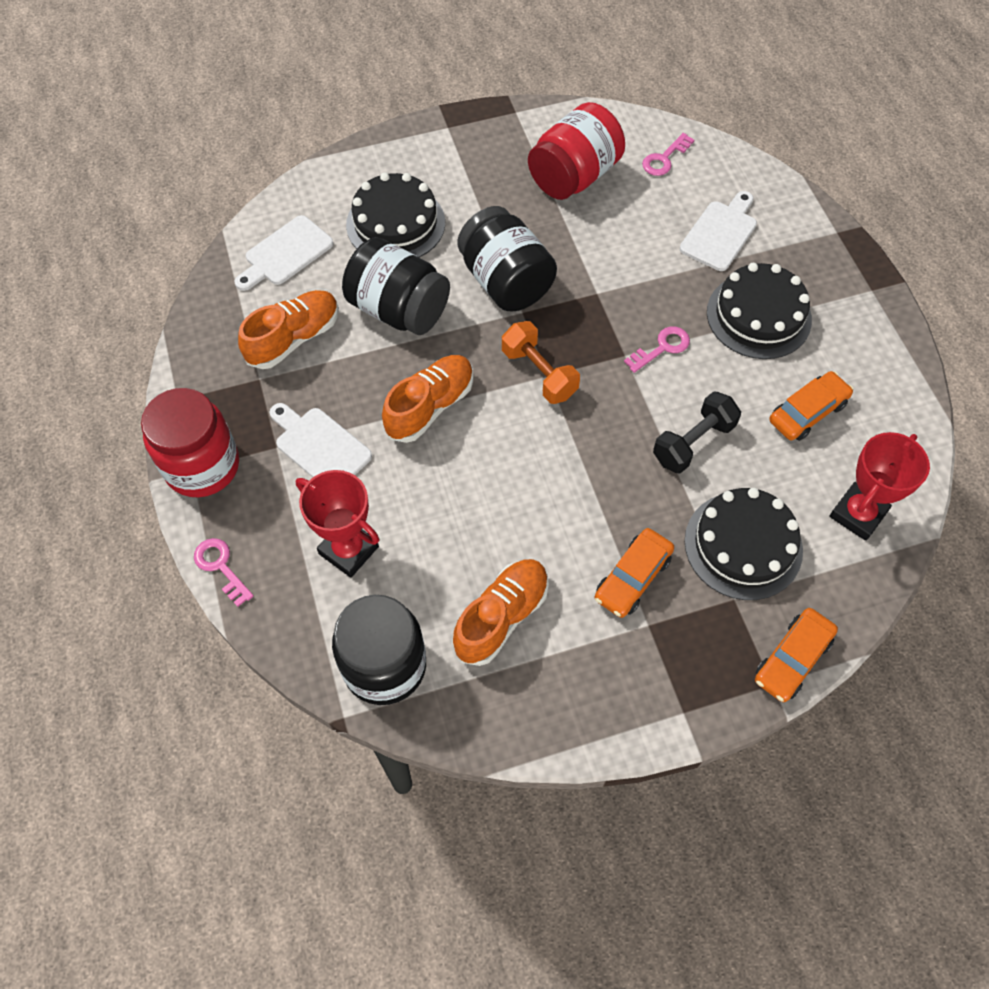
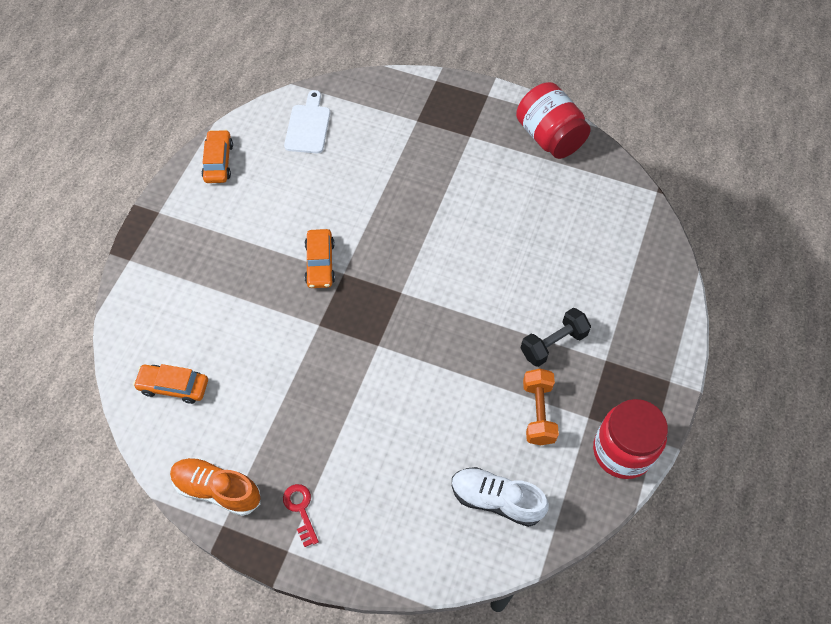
black cake: [346,172,445,257] [684,488,803,600] [707,263,812,359] = 3 -> none = 0
black jar: [332,595,426,705] [342,237,450,335] [457,206,557,311] = 3 -> none = 0
orange shoe: [238,290,339,369] [382,355,473,443] [452,559,549,666] = 3 -> [170,457,260,516] = 1
pink key: [194,538,254,607] [624,326,690,373] [642,133,694,176] = 3 -> none = 0
red key: none = 0 -> [283,484,319,547] = 1
red trophy: [296,470,380,578] [829,432,930,541] = 2 -> none = 0
white cutting board: [235,215,333,291] [270,403,372,477] [680,191,757,271] = 3 -> [284,90,330,153] = 1
white shoe: none = 0 -> [452,467,549,527] = 1

